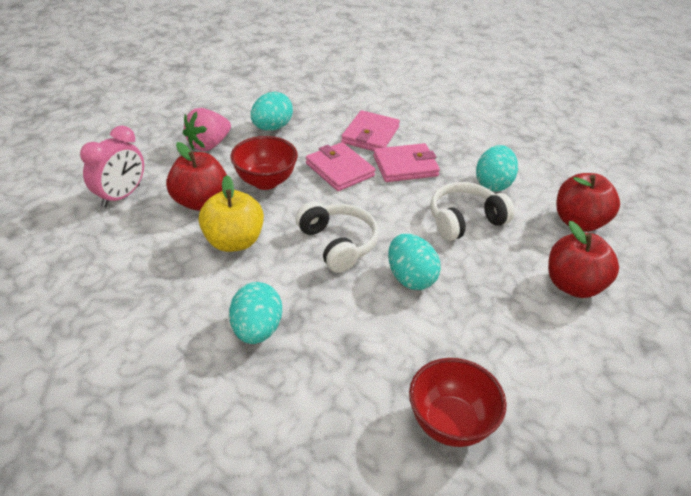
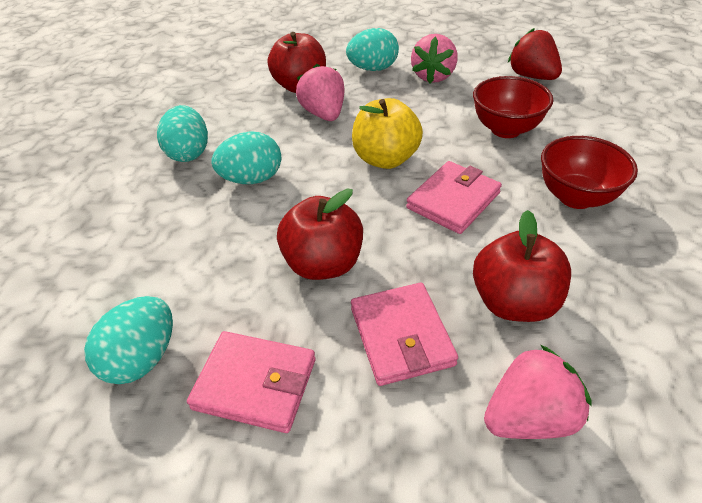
pink clock: [80,126,144,208] = 1 -> none = 0
pink strawberry: [183,108,231,151] = 1 -> [296,64,345,121] [411,34,458,83] [484,345,592,439] = 3
red strawberry: none = 0 -> [508,28,562,80] = 1
white headphones: [295,201,379,273] [430,182,515,241] = 2 -> none = 0

